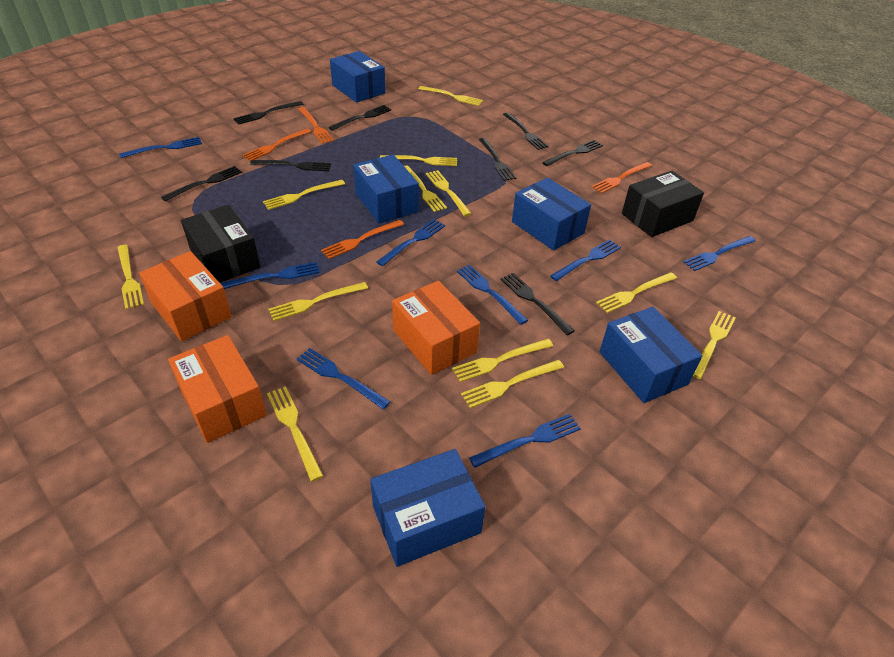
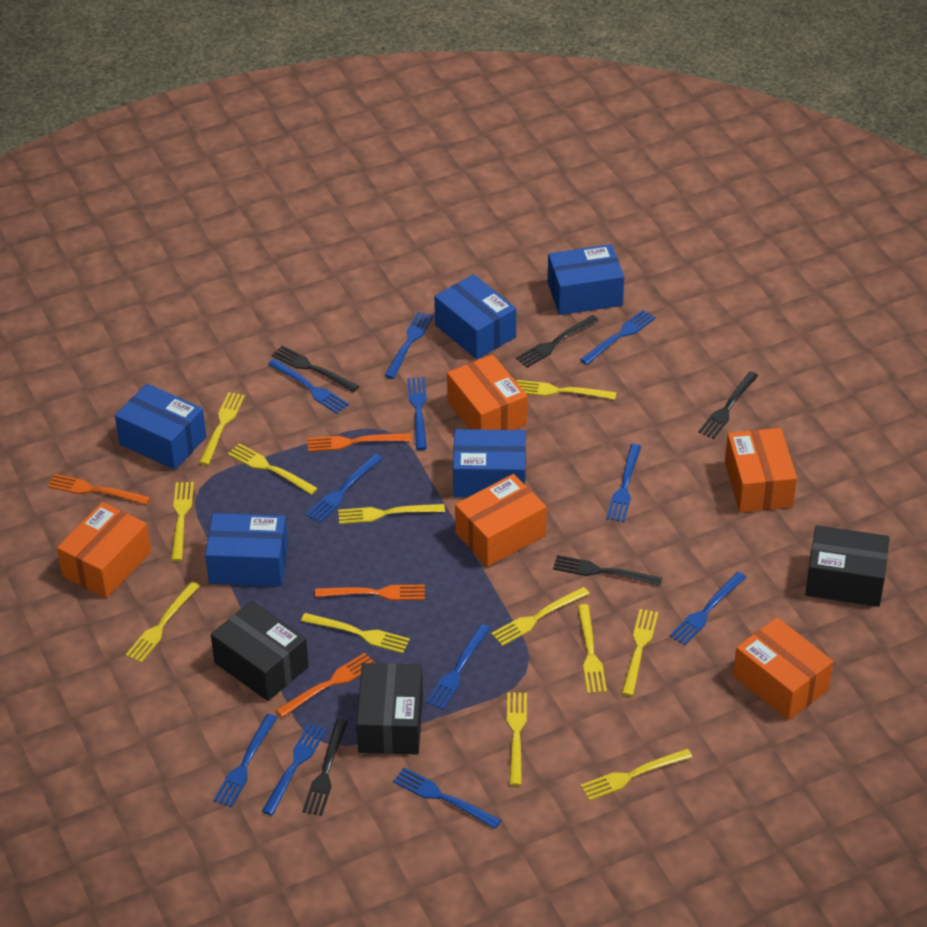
black box: [181,205,260,283] [622,171,704,237] = 2 -> [211,601,309,701] [356,663,423,754] [805,525,890,607] = 3
black fork: [161,166,242,201] [233,101,304,125] [250,160,331,171] [328,105,391,131] [479,138,516,181] [500,273,574,335] [503,112,549,150] [542,140,603,166] = 8 -> [272,346,359,392] [302,719,348,816] [516,315,599,368] [553,555,662,586] [698,371,758,439] = 5
blue fork: [119,137,202,158] [220,262,320,289] [297,348,390,410] [376,219,445,266] [457,265,528,325] [469,414,581,468] [550,239,621,281] [683,236,756,271] = 8 -> [213,714,278,807] [262,723,327,815] [268,359,349,414] [306,454,383,523] [385,312,433,379] [393,768,501,829] [407,377,427,450] [426,624,491,710] [580,310,656,365] [606,444,641,522] [670,572,746,645] = 11
orange box: [139,251,232,341] [168,335,267,443] [392,281,480,375] = 3 -> [57,502,151,598] [447,354,527,430] [455,474,547,566] [725,428,797,513] [733,617,833,720] = 5

